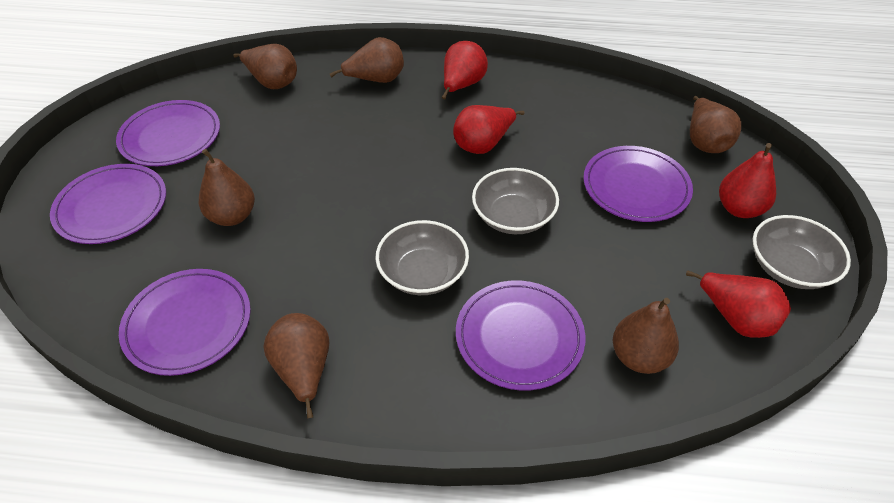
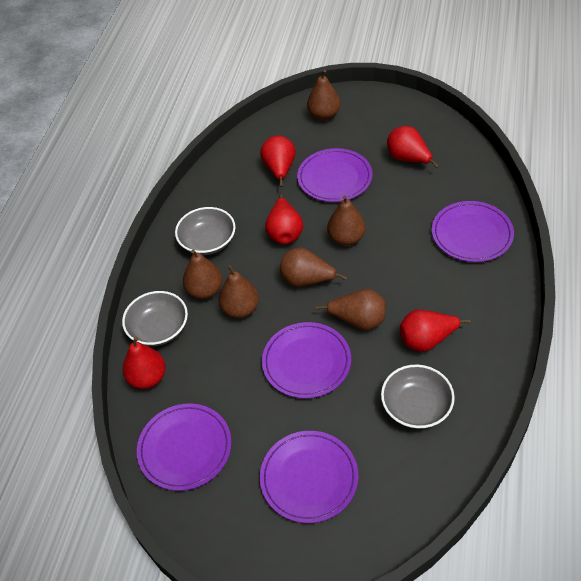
red pear: [442,41,488,99] [453,105,524,154] [686,271,791,338] [719,143,776,218] = 4 -> [122,337,166,389] [260,135,296,187] [265,195,303,244] [387,126,438,168] [400,309,470,352] = 5

